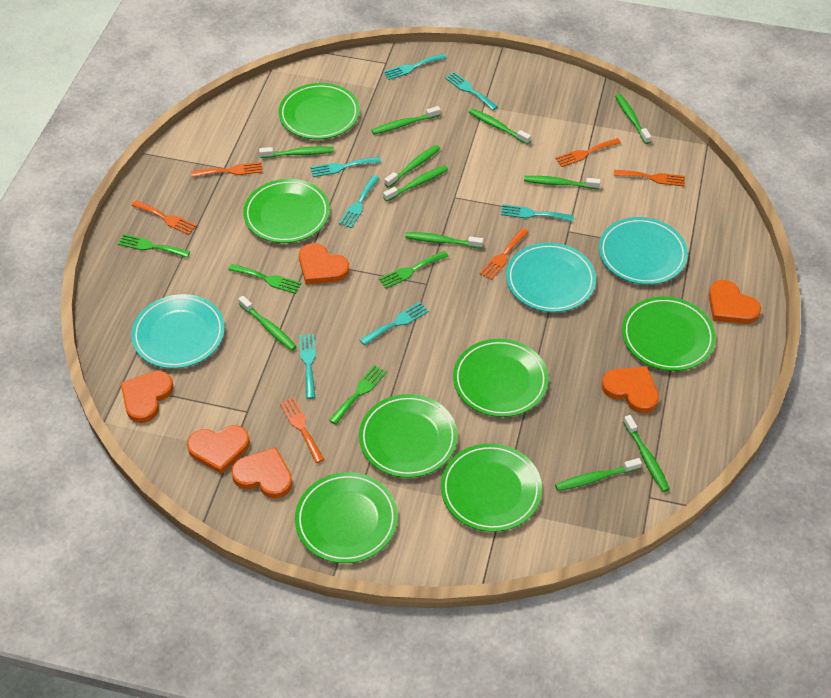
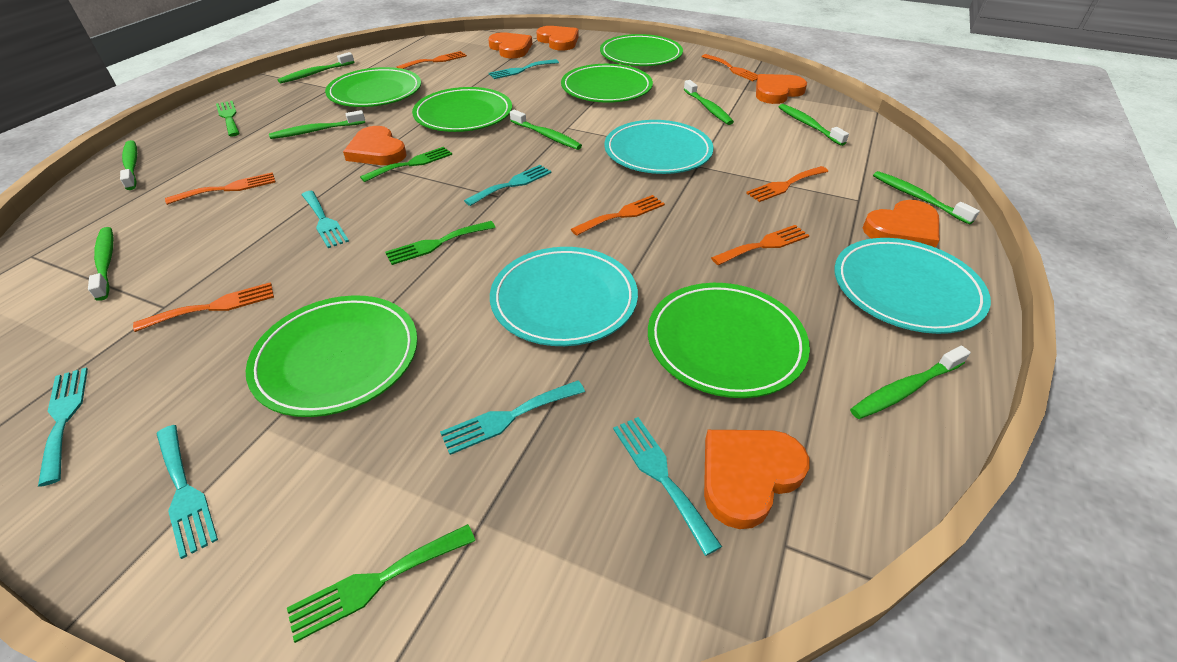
green plate: [243,179,330,243] [279,83,359,139] [295,472,398,563] [359,394,457,478] [441,443,542,532] [453,339,548,417] [622,296,716,371] = 7 -> [246,295,418,417] [325,67,421,107] [412,87,512,132] [561,64,653,103] [600,34,683,66] [648,283,810,398] = 6
green toothbrush: [238,296,297,351] [259,146,334,158] [372,106,441,134] [383,165,448,202] [384,145,440,188] [405,232,483,248] [469,109,531,144] [524,176,601,189] [555,458,642,491] [615,94,652,144] [623,415,670,492] = 11 -> [88,227,113,301] [120,140,137,190] [269,110,365,139] [277,52,354,84] [510,110,582,150] [684,80,734,125] [779,104,849,146] [850,346,971,419] [873,171,980,224] = 9
orange fork: [132,200,197,235] [191,162,263,177] [280,397,324,463] [480,228,529,280] [555,138,621,167] [614,170,685,186] = 6 -> [133,282,274,332] [165,172,276,205] [396,51,467,69] [571,195,665,236] [702,54,758,81] [711,225,809,265] [746,166,828,202] = 7

